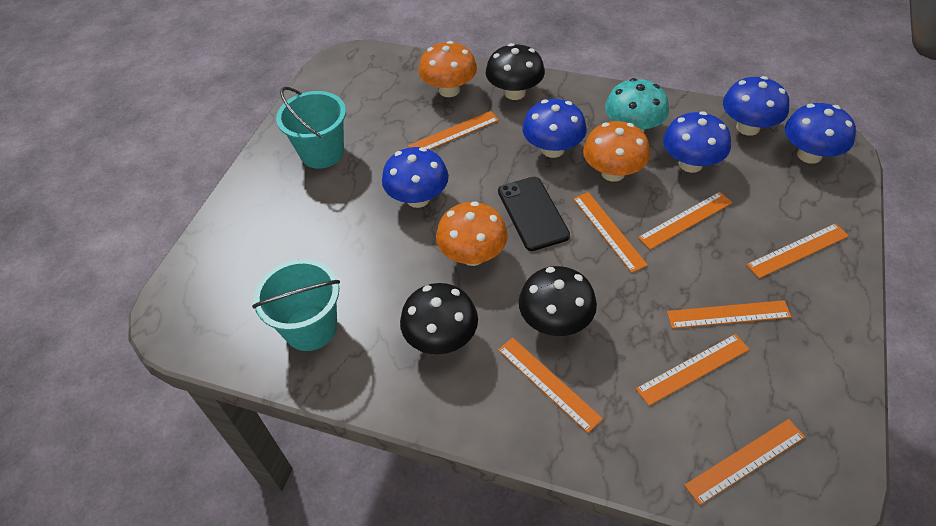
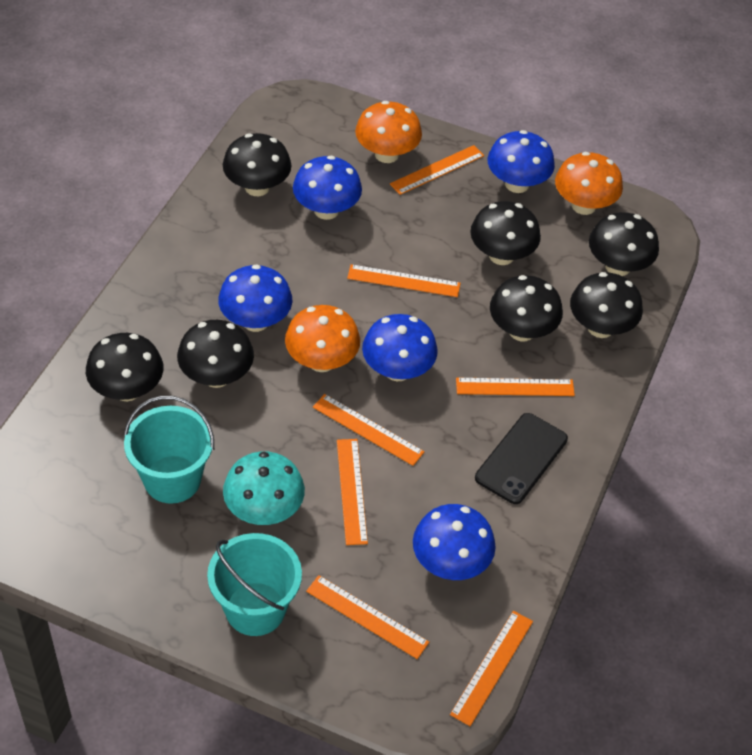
black mushroom: [400,283,478,354] [486,43,545,100] [519,266,597,336] = 3 -> [86,333,163,401] [177,320,254,388] [223,133,291,196] [470,201,541,265] [490,275,563,341] [570,272,643,338] [589,212,659,276] = 7
orange ruler: [408,111,499,150] [498,338,603,433] [573,192,648,273] [636,334,750,406] [638,192,733,250] [667,300,791,329] [684,419,805,505] [746,223,849,278] = 8 -> [306,575,429,659] [313,394,424,466] [337,439,368,545] [347,264,461,297] [390,145,484,195] [450,611,533,726] [456,378,575,396] = 7

